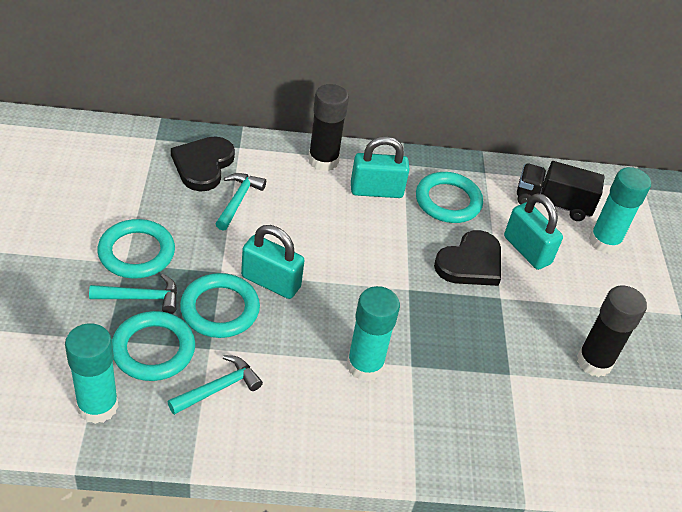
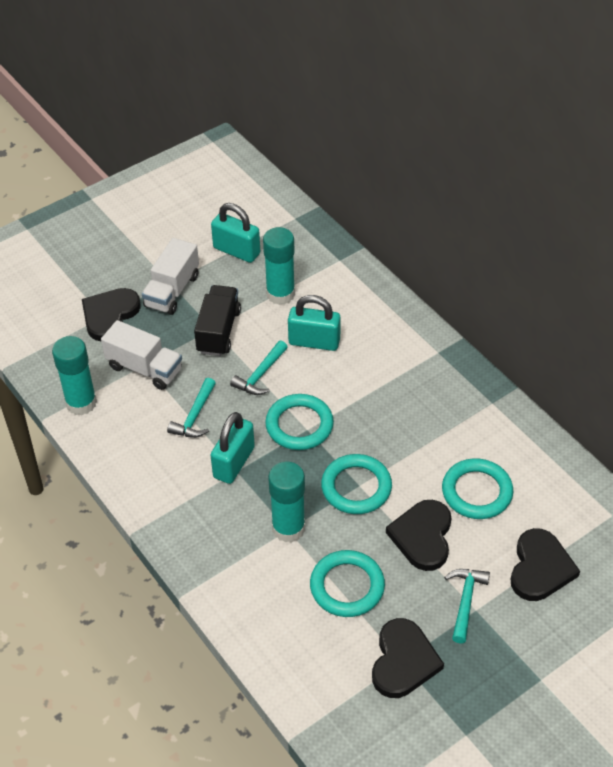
black glue stick: [308,84,349,171] [577,285,647,377] = 2 -> none = 0
black heart: [171,136,235,192] [434,230,501,286] = 2 -> [82,288,141,341] [372,618,444,698] [386,500,451,571] [511,528,580,601] = 4
white truck: none = 0 -> [101,320,182,390] [142,238,199,315] = 2

